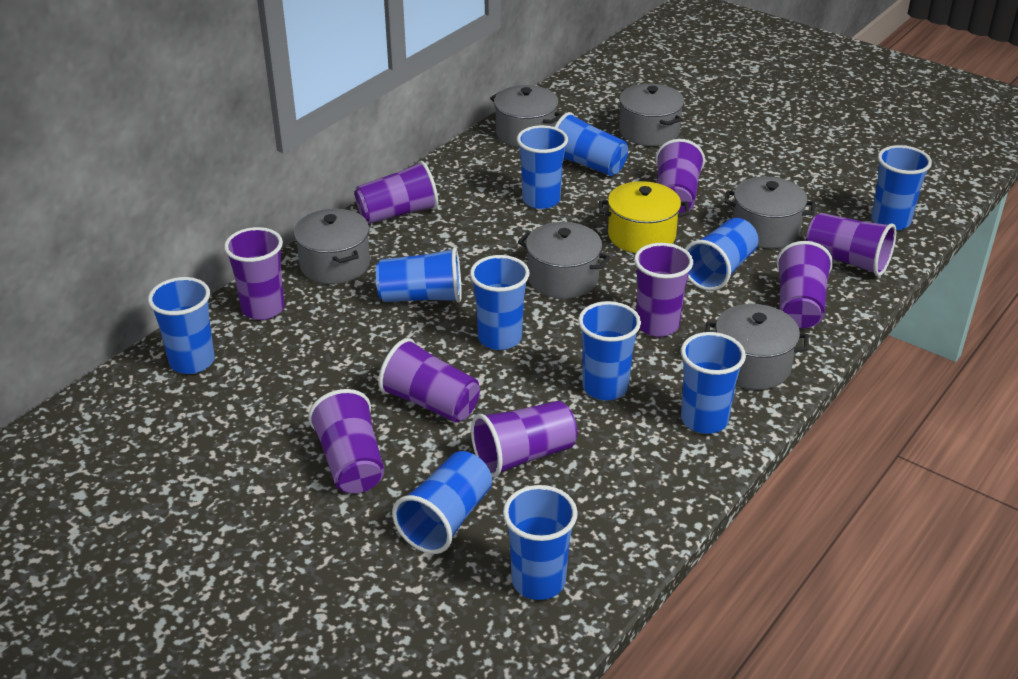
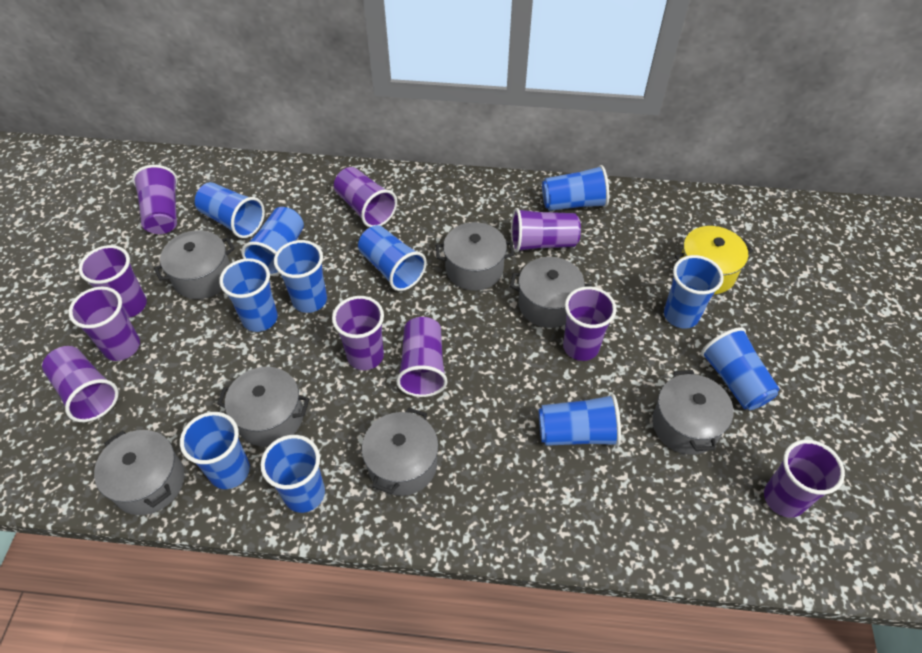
grey pot: [294,209,370,284] [490,85,563,147] [518,222,611,299] [619,84,684,146] [705,304,809,390] [724,176,815,249] = 6 -> [94,430,184,515] [154,230,235,299] [217,367,309,447] [362,408,438,496] [436,222,514,291] [510,257,592,328] [652,370,734,455] = 7
purple cup: [224,227,285,320] [308,389,384,493] [355,161,438,224] [378,338,480,422] [471,401,577,478] [634,243,693,337] [656,139,705,213] [776,241,833,329] [806,213,896,276] = 9 -> [42,346,119,422] [68,287,140,361] [79,245,147,318] [132,165,178,234] [332,296,384,370] [334,167,397,227] [396,317,447,397] [511,208,581,252] [563,286,616,361] [764,439,845,518] = 10

